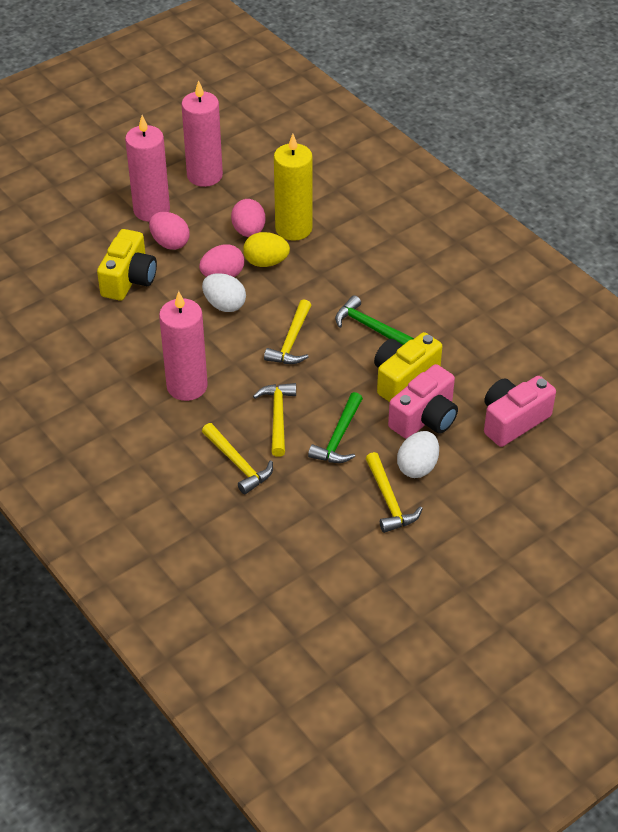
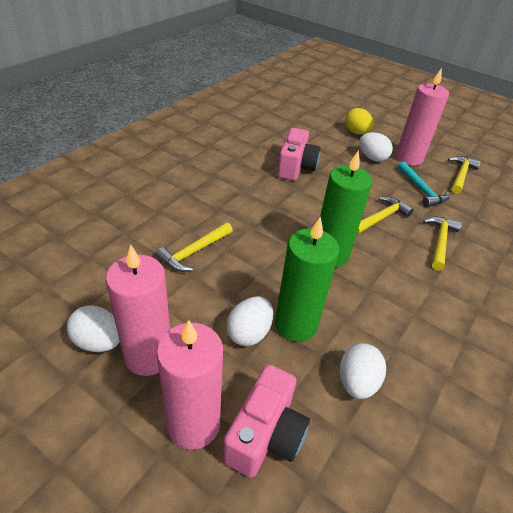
green candle: none = 0 -> [275,216,340,342] [320,150,373,267] = 2
green hammer: [308,392,363,463] [335,295,414,345] = 2 -> none = 0
pink egg: [149,212,190,250] [199,244,244,277] [231,199,265,237] = 3 -> none = 0
turquoise hammer: none = 0 -> [398,162,449,207] = 1
white egg: [202,273,246,312] [397,431,439,478] = 2 -> [67,305,120,352] [226,297,273,346] [340,343,386,399] [359,132,393,162] = 4
yellow camera: [97,229,157,301] [374,332,442,402] = 2 -> none = 0
yellow candle: [274,134,313,241] = 1 -> none = 0

